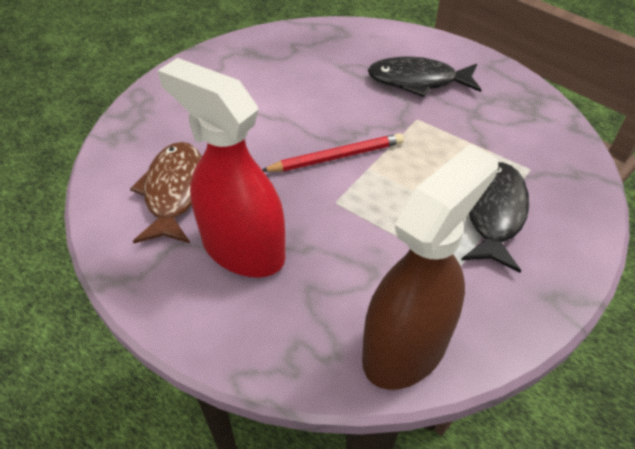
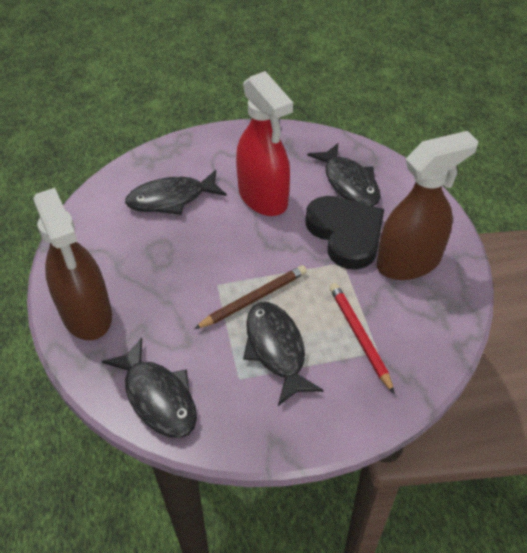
black fish: [368,57,481,97] [461,162,529,273] = 2 -> [102,338,197,438] [125,170,227,215] [243,302,324,406] [307,143,381,206] = 4
black heart: none = 0 -> [305,196,384,270] = 1
brown fish: [130,142,202,243] = 1 -> none = 0
brown pencil: none = 0 -> [194,265,307,329] = 1
brown spray bottle: [362,144,498,390] = 1 -> [33,188,112,340] [377,131,478,280] = 2

